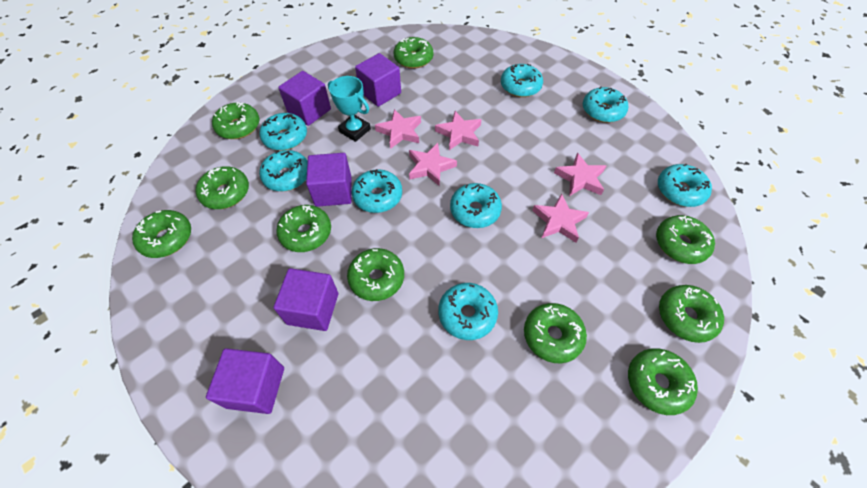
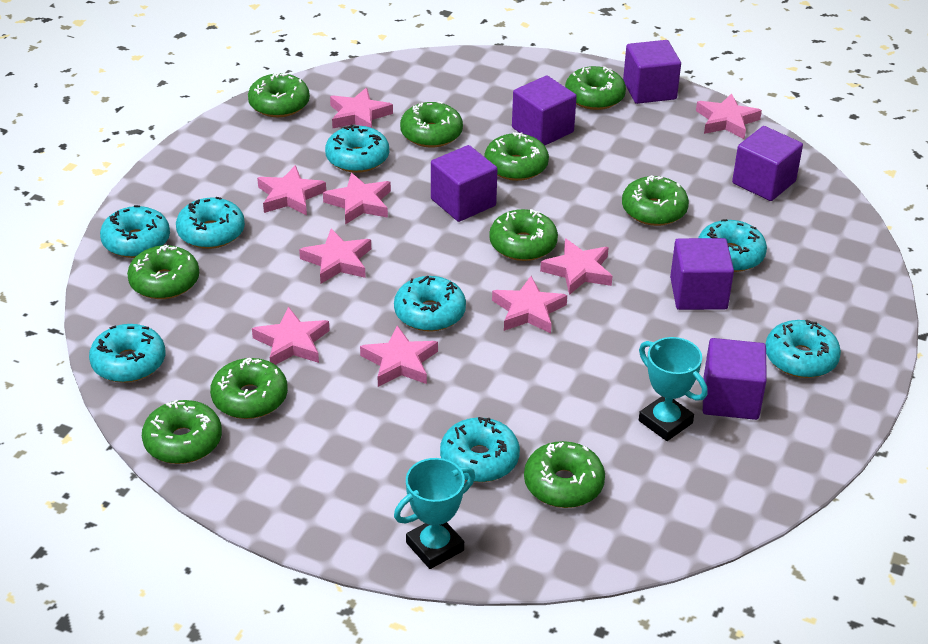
pink star: [375,109,421,149] [409,143,457,187] [435,111,482,150] [532,194,589,243] [554,153,606,196] = 5 -> [252,307,330,365] [257,165,326,215] [299,229,371,284] [323,173,391,224] [330,88,393,128] [360,325,438,387] [492,276,567,333] [540,239,613,295] [696,93,762,139] = 9
purple cube: [206,348,284,414] [273,268,338,331] [278,71,331,126] [306,153,352,207] [355,53,401,107] = 5 -> [431,145,497,222] [512,76,577,145] [623,40,681,104] [670,238,734,310] [703,338,767,420] [732,126,803,201] = 6
turquoise trophy: [328,76,371,142] = 1 -> [394,458,475,569] [639,337,707,441] = 2

